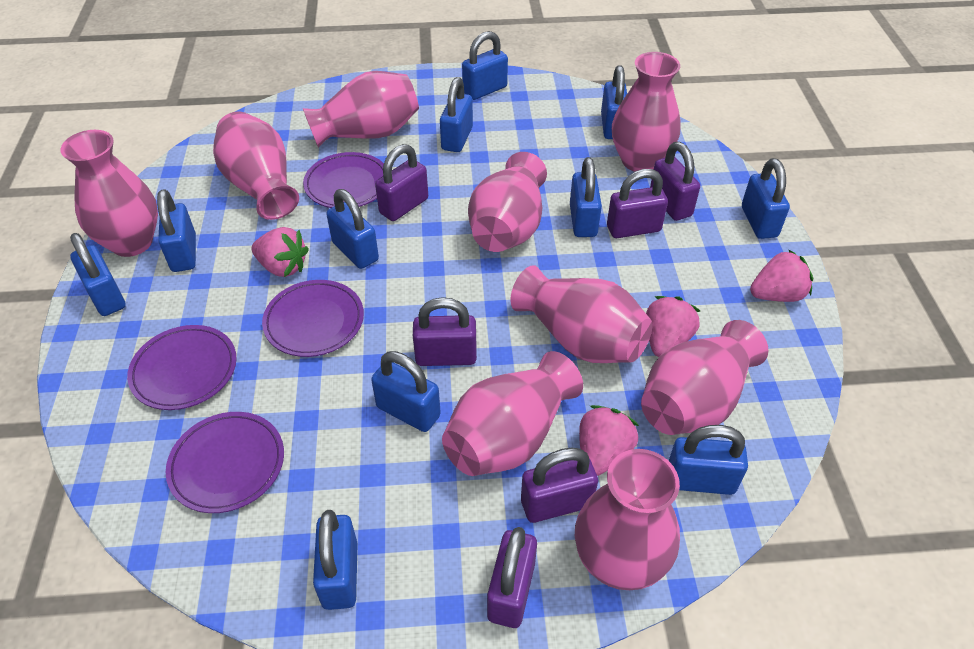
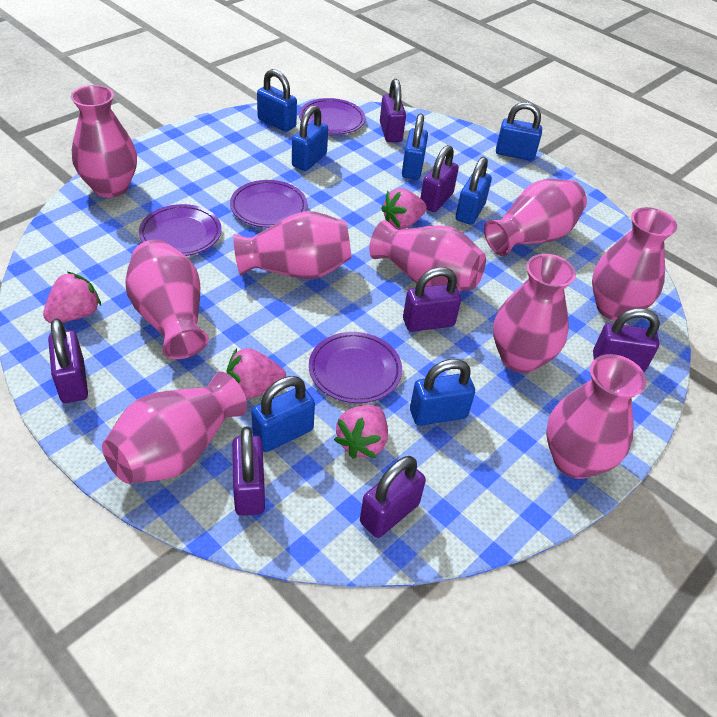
blue padlock: [70,233,126,316] [157,189,196,272] [313,510,357,610] [326,189,379,269] [371,351,441,432] [440,77,473,152] [462,31,508,100] [570,157,602,237] [601,65,627,139] [669,425,748,495] [742,158,790,239] = 11 -> [251,376,315,452] [257,69,297,132] [292,105,328,171] [402,114,428,180] [410,359,475,426] [456,157,492,225] [496,102,542,161] = 7
purple padlock: [375,144,428,221] [413,297,477,366] [487,527,537,628] [521,448,598,523] [607,169,668,238] [650,142,700,221] = 6 -> [48,318,88,403] [232,427,265,516] [360,456,426,538] [380,79,406,142] [403,267,461,332] [420,145,459,212] [593,308,660,372] = 7

